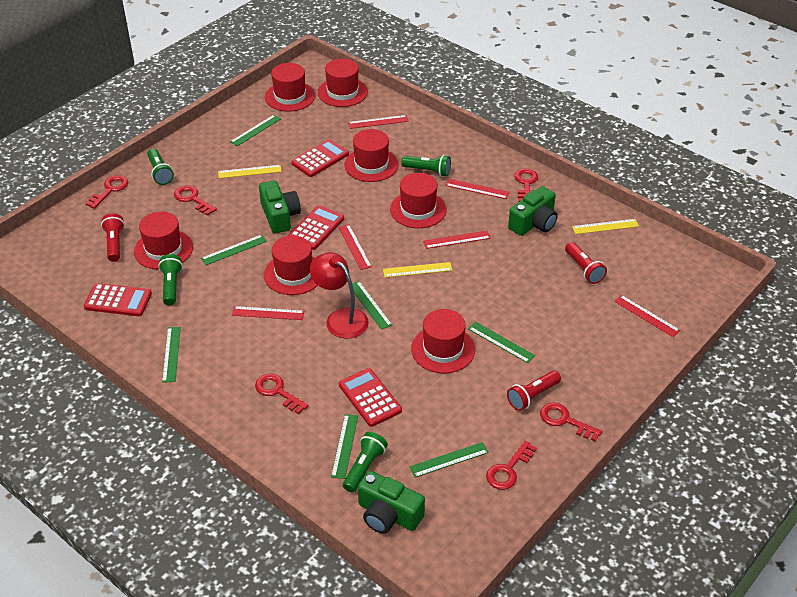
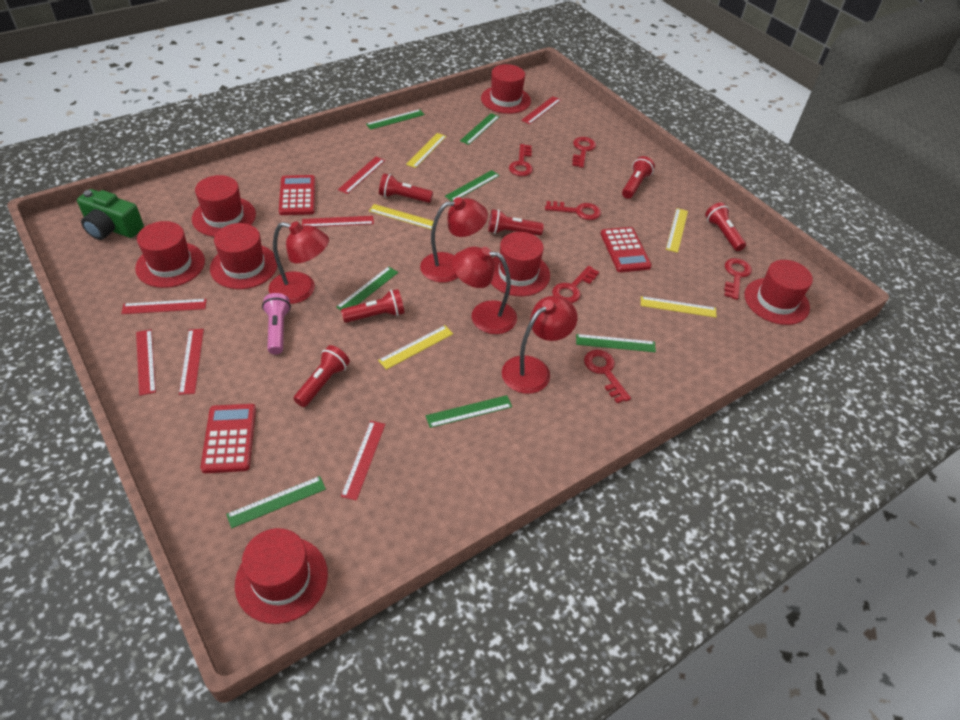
green camera: [259,180,301,233] [358,471,425,534] [508,186,558,236] = 3 -> [77,189,144,240] = 1
green flashlight: [147,149,174,185] [158,254,183,305] [343,432,388,492] [401,155,451,177] = 4 -> none = 0
pink flashlight: none = 0 -> [262,293,291,355] = 1
red calculator: [84,283,152,316] [288,205,344,250] [291,139,349,177] [339,368,402,427] = 4 -> [201,404,256,473] [279,175,315,215] [601,227,652,272] = 3
red flashlight: [101,213,125,262] [507,370,561,411] [565,242,607,284] = 3 -> [294,345,350,407] [341,289,405,323] [379,173,433,203] [488,209,544,236] [622,156,655,199] [705,202,746,251] = 6
red lamp: [310,252,369,339] = 1 -> [269,222,329,304] [420,197,488,283] [452,246,517,334] [502,296,578,394] = 4
red ruler: [232,306,304,320] [338,224,372,270] [348,115,408,129] [423,231,491,249] [445,179,509,199] [614,295,680,337] = 6 -> [121,299,207,314] [136,329,156,396] [179,329,204,395] [302,216,374,227] [338,157,385,194] [341,421,385,501] [521,96,561,124] = 7
yellow ruler: [218,165,282,178] [383,262,452,278] [572,219,639,234] = 3 -> [369,204,434,230] [378,325,453,370] [406,133,446,168] [641,296,717,318] [666,208,688,253] = 5

